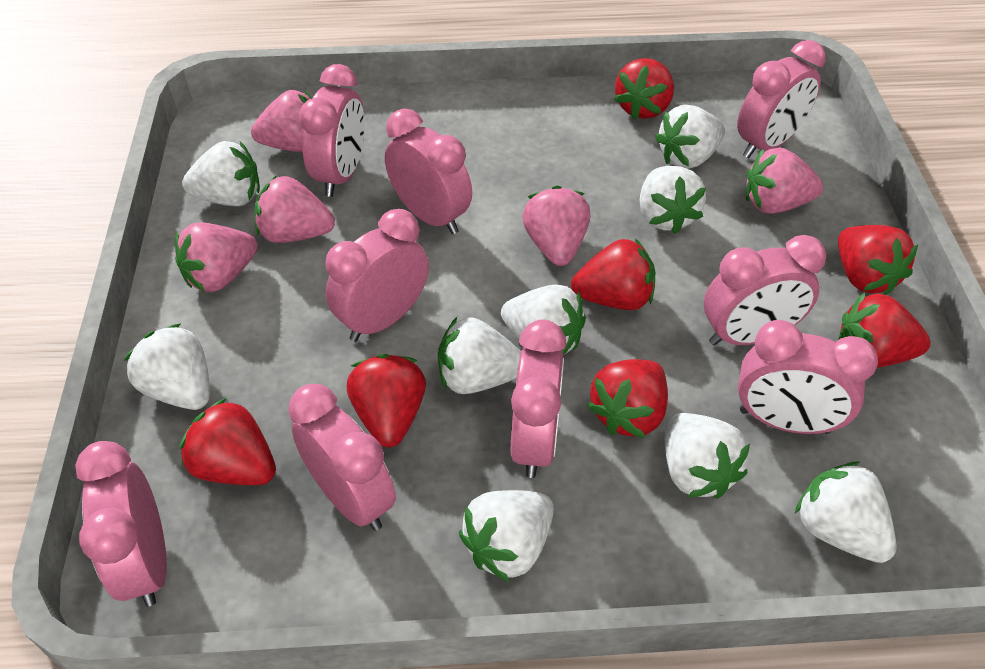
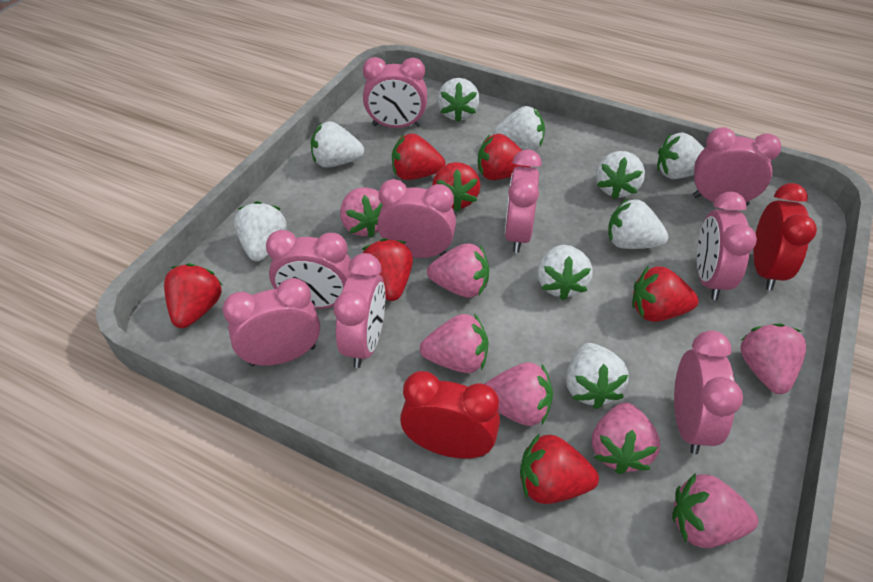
pink strawberry: [175,222,258,292] [251,90,312,152] [255,175,335,243] [522,185,590,266] [746,148,823,214] = 5 -> [340,187,382,238] [420,314,488,373] [427,244,489,298] [485,362,553,426] [592,402,660,474] [672,473,758,548] [740,323,806,394] = 7
red clock: none = 0 -> [400,371,500,459] [753,183,817,290] = 2

